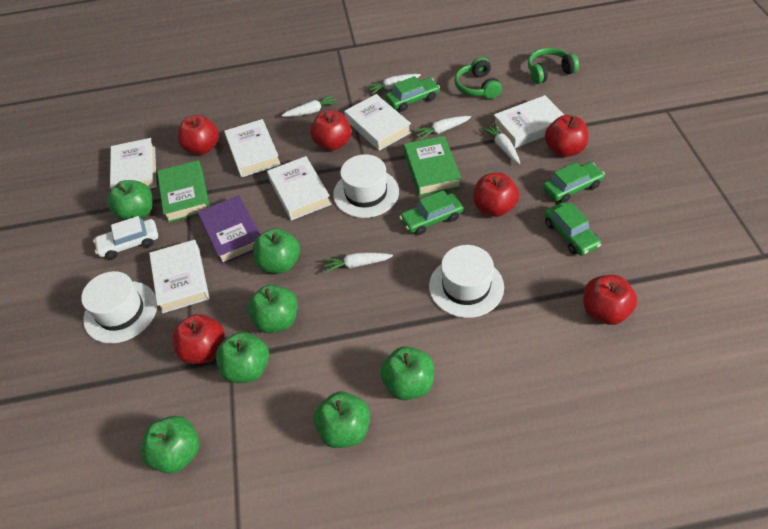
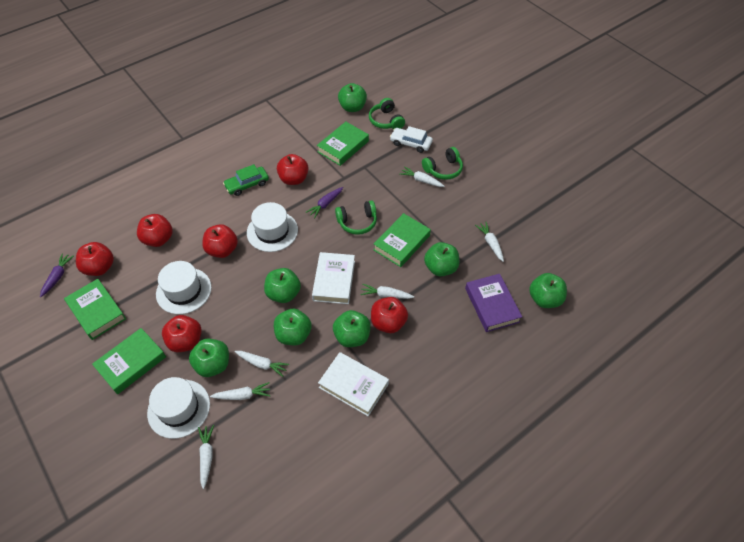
green book: [157,160,210,223] [404,136,461,196] = 2 -> [64,279,126,340] [92,328,166,394] [317,122,369,166] [374,213,431,267] = 4
green car: [386,76,440,111] [399,190,463,235] [543,162,605,203] [544,202,601,256] = 4 -> [223,164,269,196] = 1
green headphones: [454,57,502,99] [528,48,579,84] = 2 -> [335,200,377,235] [369,98,405,129] [422,147,463,180] = 3
purple carrot: none = 0 -> [40,253,74,297] [306,187,343,218] = 2
white book: [110,138,157,190] [149,240,209,313] [224,119,281,178] [267,156,331,221] [344,94,412,151] [493,95,564,148] = 6 -> [312,252,355,304] [318,352,389,416] = 2
white carrot: [281,95,338,117] [323,253,393,273] [366,74,421,95] [414,116,471,141] [481,123,520,164] = 5 -> [198,425,214,489] [210,382,271,400] [235,351,289,377] [360,284,414,299] [399,166,444,187] [475,222,504,262] = 6

